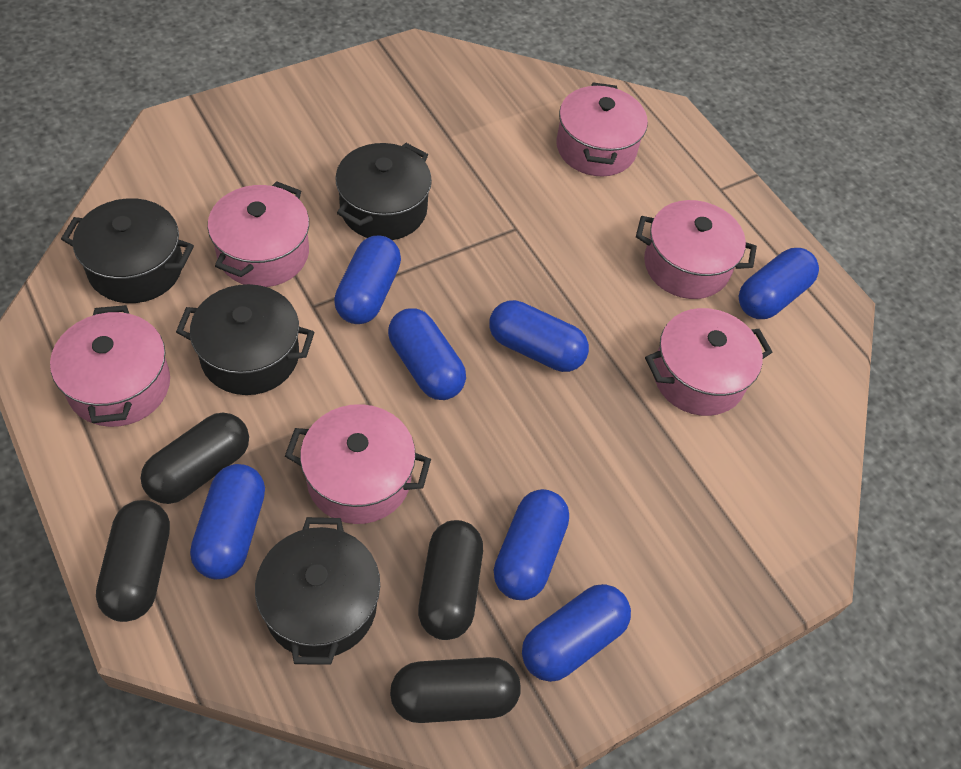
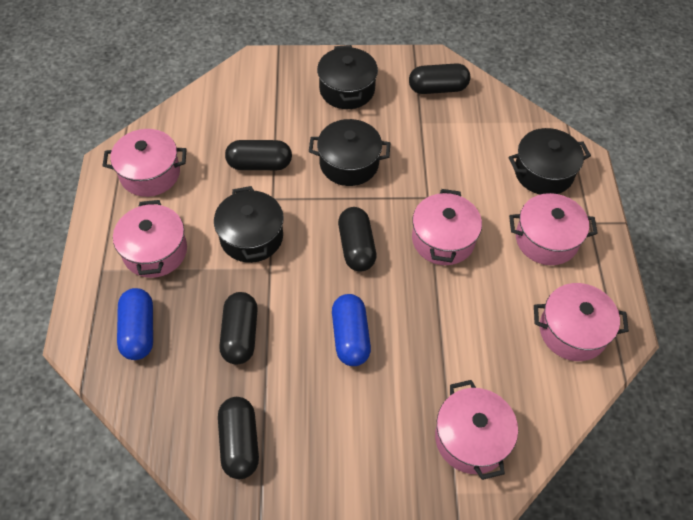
black capsule: [96,500,170,622] [141,413,249,504] [390,657,521,723] [418,520,483,640] = 4 -> [218,397,259,479] [219,292,258,365] [225,140,292,170] [338,207,377,272] [409,63,470,94] = 5
blue capsule: [190,464,265,579] [334,236,401,324] [388,308,466,400] [489,300,589,372] [494,489,569,600] [522,584,631,682] [739,248,819,319] = 7 -> [117,288,153,360] [332,294,371,366] = 2

